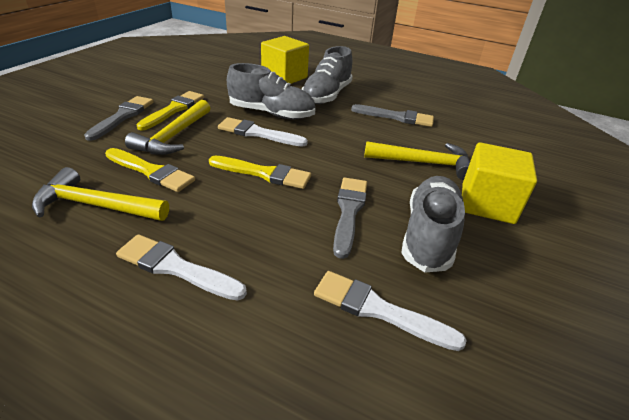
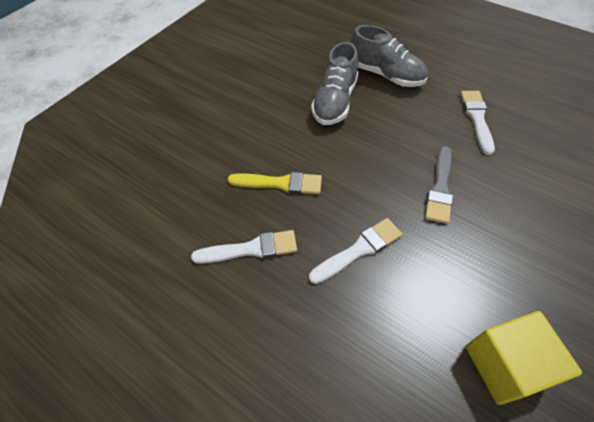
grey brush: [84,96,154,141] [333,178,367,259] [351,104,434,127] = 3 -> [425,146,453,224] = 1
grey shoe: [227,63,315,120] [302,46,353,104] [401,176,465,273] = 3 -> [311,42,358,125] [350,25,428,87] = 2
yellow brush: [105,148,195,192] [136,91,204,130] [209,156,311,189] = 3 -> [228,172,322,194] = 1
yellow cube: [261,36,309,84] [462,142,537,224] = 2 -> [466,311,582,405] = 1
yellow hammer: [32,167,169,221] [125,100,210,155] [364,141,470,180] = 3 -> none = 0

